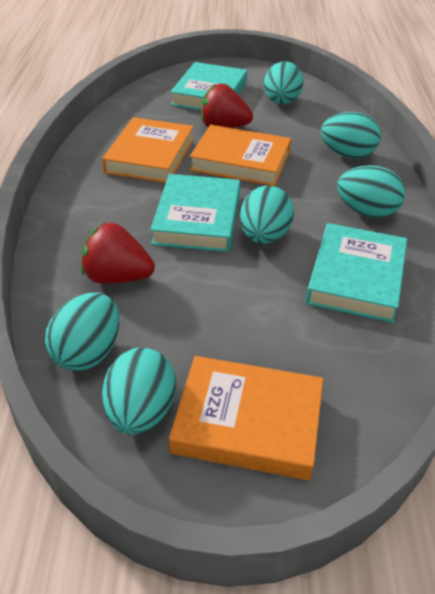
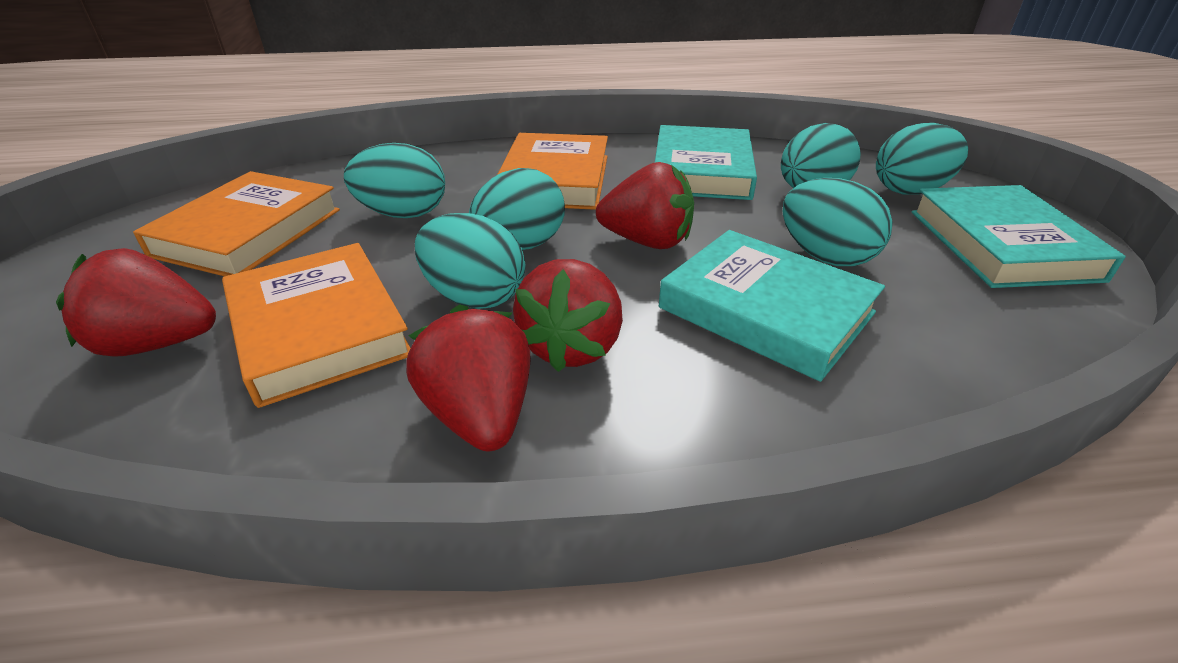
red strawberry: [81,223,155,284] [201,83,253,128] = 2 -> [56,248,216,357] [406,304,531,452] [513,259,623,372] [596,162,694,249] = 4

